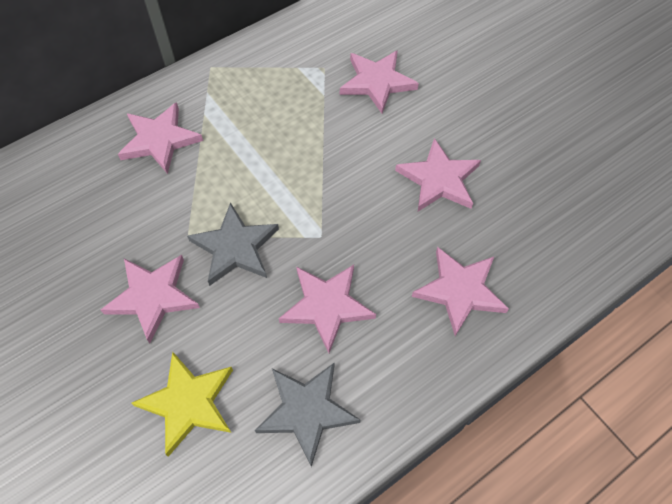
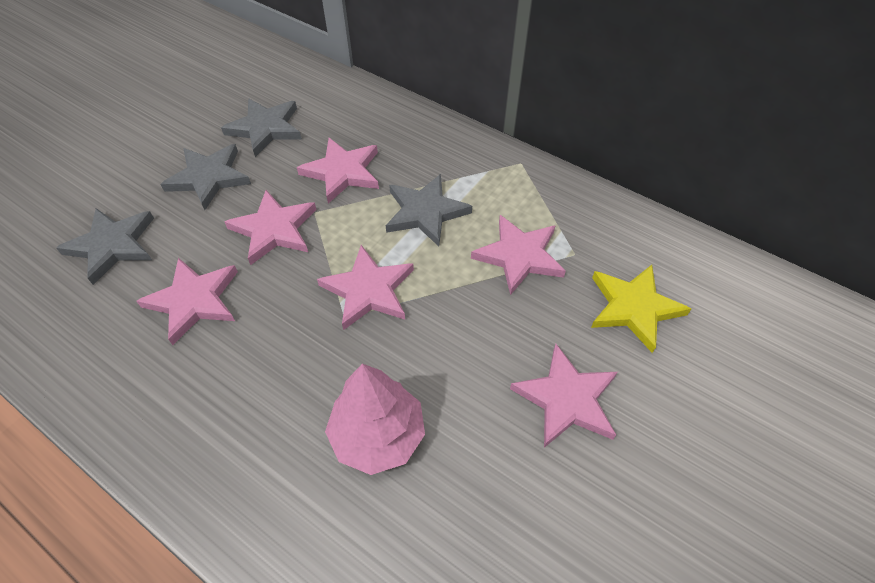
grey star: [187,202,279,286] [255,363,360,467] = 2 -> [56,208,154,285] [160,144,251,210] [221,99,302,157] [386,174,472,247] = 4
pink tree: none = 0 -> [325,364,425,475] = 1

